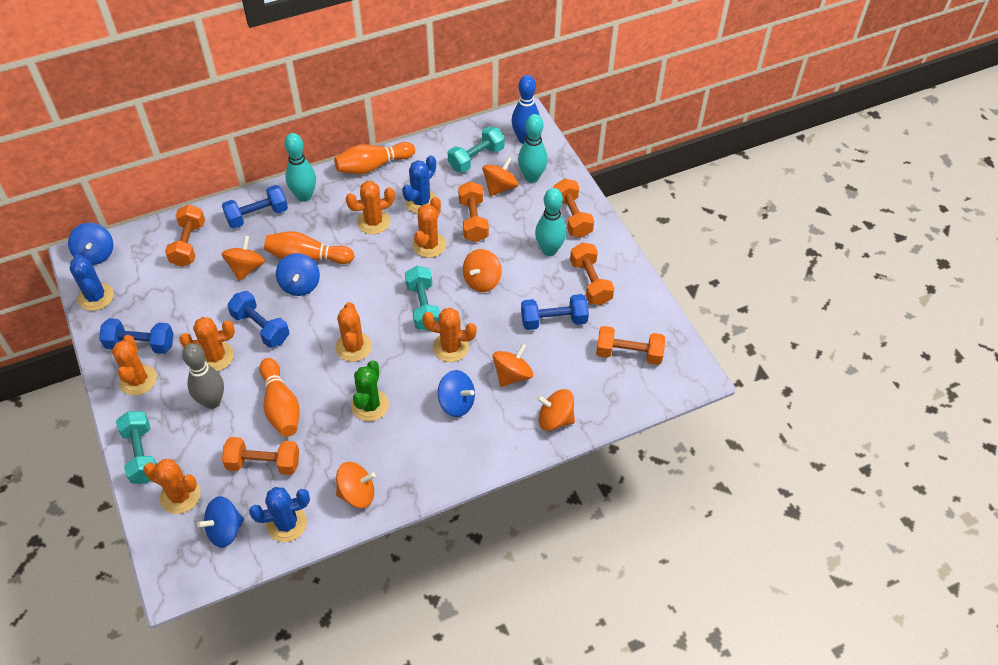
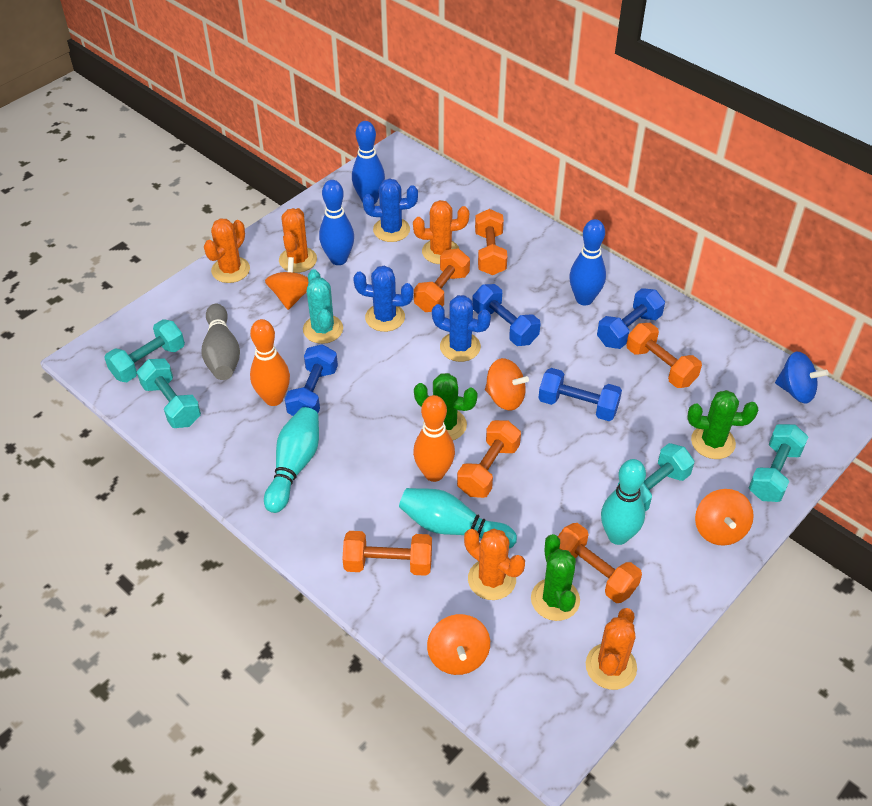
blue bowling pin: [512,75,540,144] = 1 -> [319,180,354,265] [352,121,385,204] [569,219,606,306] = 3
blue spinning top: [68,223,113,265] [197,496,244,548] [276,253,320,296] [438,370,475,417] = 4 -> [775,352,829,403] = 1
green cactus: [351,360,389,421] = 1 -> [414,373,478,440] [531,534,580,621] [688,390,758,459] = 3
orange bowling pin: [259,358,300,437] [264,231,354,264] [334,142,415,174] = 3 -> [250,319,290,406] [413,395,455,482] = 2
orange cactus: [112,335,157,396] [143,459,200,514] [179,317,235,371] [335,302,372,362] [346,181,395,234] [412,197,446,258] [422,307,477,362] = 7 -> [204,218,250,283] [279,208,317,273] [413,200,469,264] [464,529,525,600] [586,608,637,690] = 5
orange spinning top: [221,235,265,281] [336,462,376,508] [463,249,502,292] [482,157,518,196] [492,344,533,387] [537,389,575,431] = 6 -> [265,257,309,310] [427,614,490,675] [485,358,529,410] [695,489,754,546] = 4
turquoise cactus: none = 0 -> [303,269,343,344] = 1
turquoise dumbbell: [116,411,157,484] [405,266,440,331] [448,126,505,173] = 3 -> [104,319,185,382] [137,359,201,428] [618,443,694,512] [749,424,808,502] = 4

